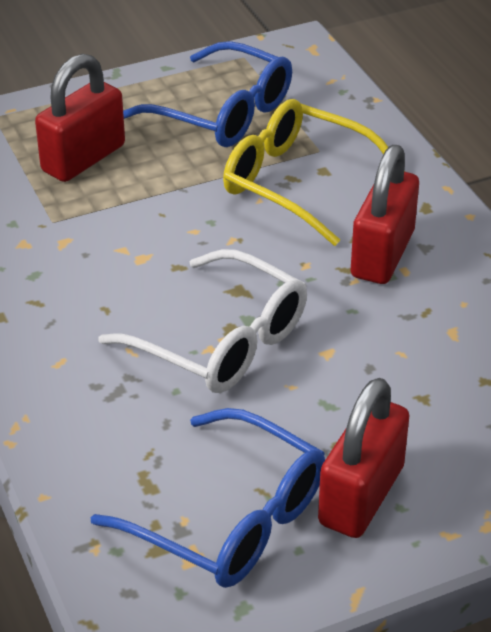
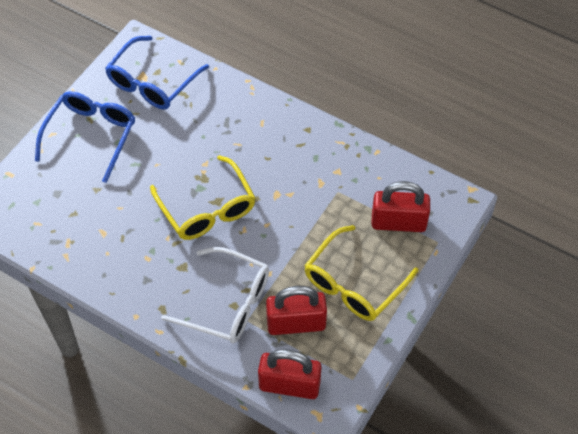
yellow glasses: [223,99,405,246] = 1 -> [150,155,256,240] [304,225,418,321] = 2

